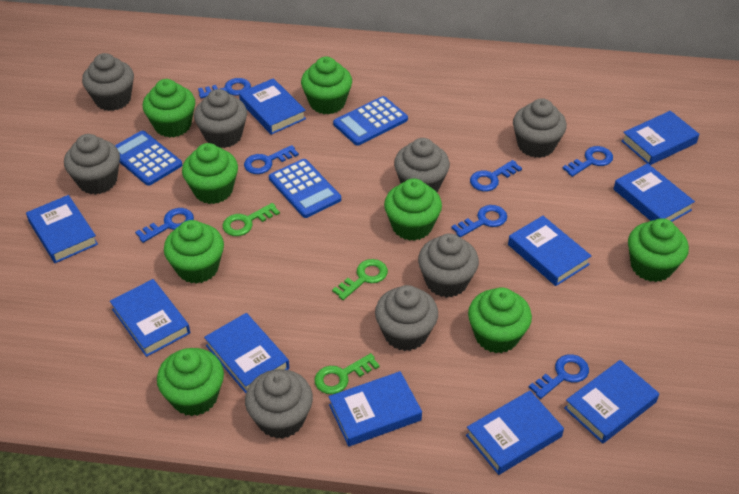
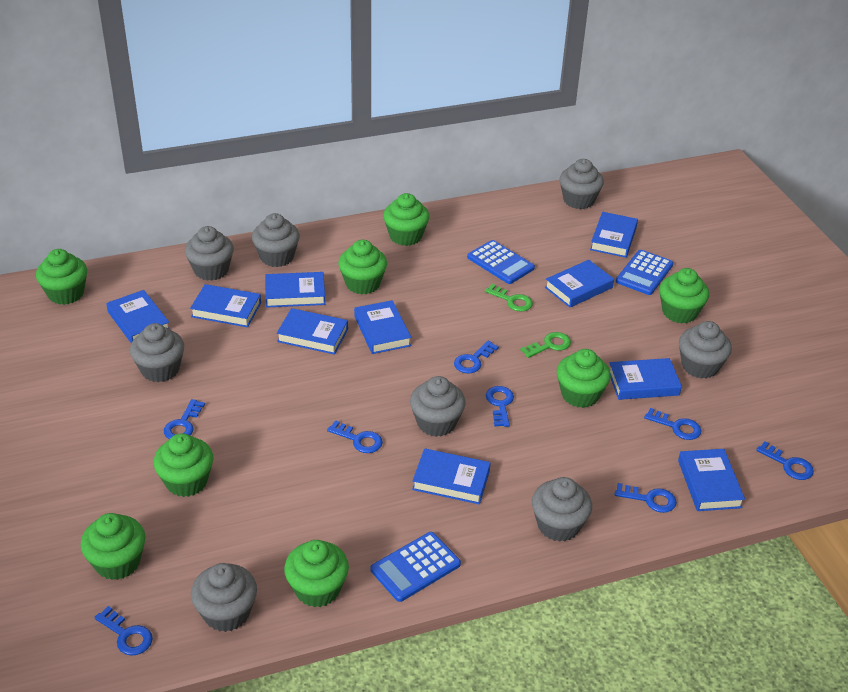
blue key: [135,208,194,243] [198,78,251,98] [244,145,299,174] [451,205,507,237] [470,160,522,191] [529,354,589,399] [562,146,613,177] = 7 -> [94,606,153,656] [164,399,205,439] [327,420,383,453] [454,341,499,374] [486,386,514,427] [615,483,677,513] [644,408,701,440] [756,441,814,480] = 8
green key: [223,203,280,236] [314,353,380,394] [332,259,388,300] = 3 -> [485,284,533,312] [520,332,571,358] = 2

